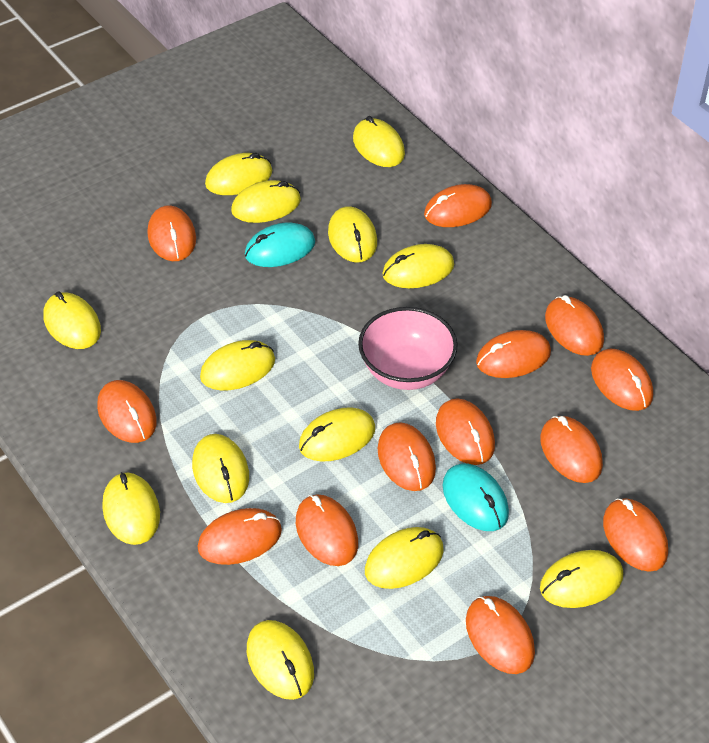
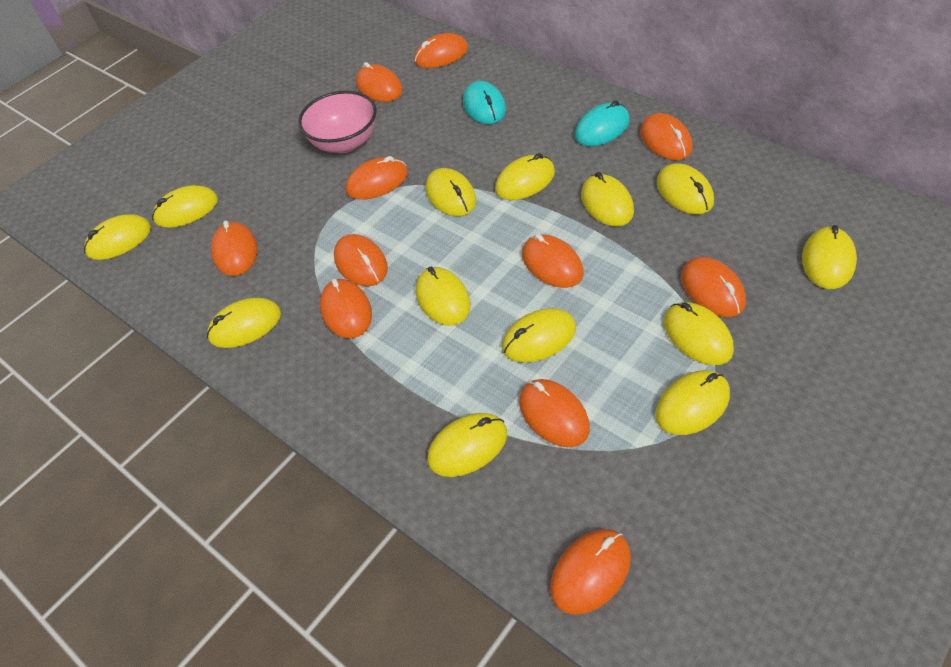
orange mouse: [97,380,157,443] [147,205,196,261] [197,508,282,565] [296,494,358,566] [378,422,436,491] [424,184,492,227] [436,398,495,465] [466,596,535,674] [476,330,551,378] [540,416,603,483] [545,295,604,356] [591,349,653,411] [603,498,668,572] = 13 -> [211,220,257,276] [320,279,372,339] [334,234,388,286] [346,156,408,200] [356,62,402,102] [414,33,468,68] [519,379,590,447] [522,234,584,288] [550,529,631,615] [640,113,693,160] [681,257,746,317] = 11

